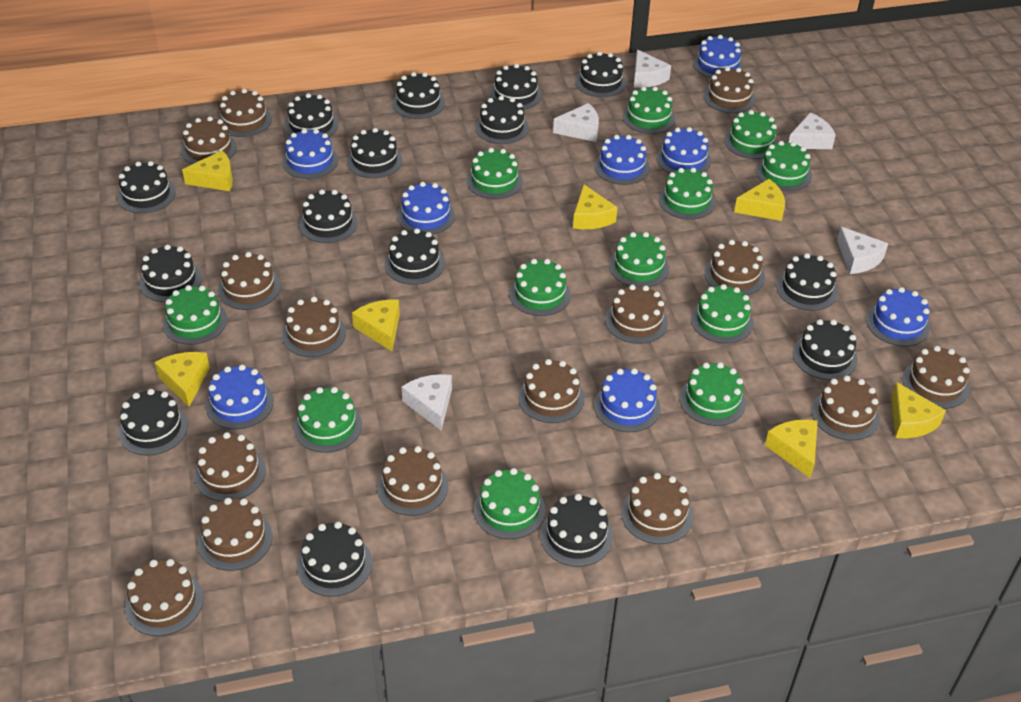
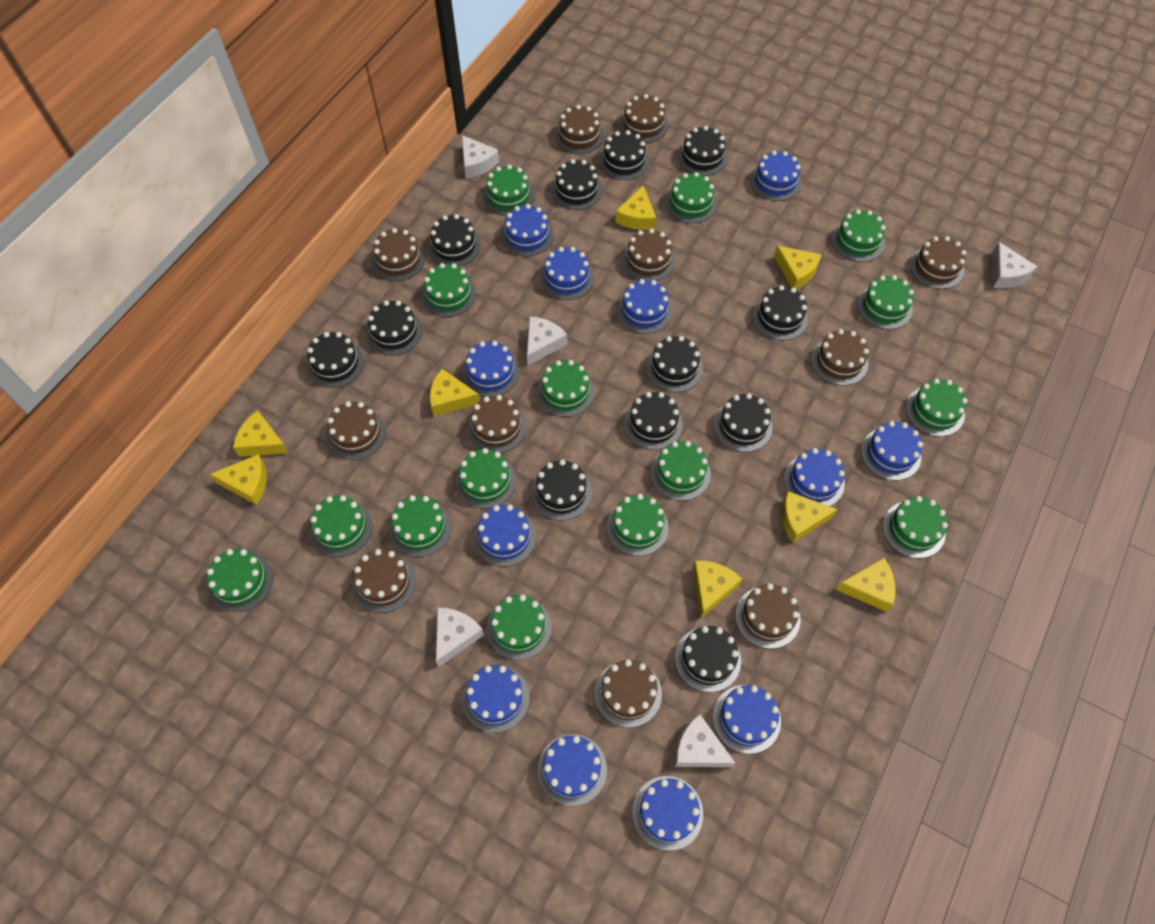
black cake: [117,161,176,213] [118,389,188,456] [139,245,202,302] [284,93,339,137] [297,522,372,597] [299,190,358,243] [347,128,402,178] [385,228,445,285] [392,72,445,119] [475,96,529,144] [490,64,542,110] [540,494,613,567] [575,52,626,97] [776,253,838,311] [793,319,858,380] = 15 -> [307,332,364,388] [366,300,422,355] [428,214,481,266] [531,459,592,521] [551,159,602,210] [599,130,649,180] [624,392,683,450] [646,336,703,392] [675,626,741,692] [678,126,728,176] [714,393,773,452] [753,285,808,340] = 12
blue cake: [206,364,274,429] [282,129,338,179] [397,182,455,235] [594,135,650,185] [594,368,661,432] [656,127,711,173] [693,35,743,78] [866,287,930,347] = 8 -> [462,341,519,397] [463,665,530,733] [474,505,536,567] [501,204,554,257] [538,734,607,806] [540,247,594,300] [617,279,672,334] [632,776,703,851] [713,685,781,754] [750,151,801,201] [784,448,845,506] [861,421,923,480] = 12
brown cake: [125,559,203,636] [181,116,237,164] [194,432,266,501] [198,498,272,571] [218,89,272,137] [218,252,280,310] [282,297,346,357] [377,446,448,516] [518,359,585,423] [605,285,668,344] [621,473,693,544] [704,67,756,113] [704,240,765,295] [812,375,879,440] [902,346,970,409] = 15 -> [327,401,386,460] [352,549,416,613] [372,228,425,281] [468,395,526,453] [555,105,604,154] [595,660,662,728] [619,94,668,143] [622,228,675,281] [736,583,800,649] [811,329,869,386] [910,236,966,289] = 11
green cake: [163,285,227,345] [294,387,362,453] [467,148,523,199] [474,468,546,539] [509,259,571,316] [609,232,669,287] [622,86,675,134] [659,168,716,220] [680,362,746,426] [691,284,754,344] [725,110,778,159] [756,141,812,191] = 12 -> [207,549,273,612] [310,495,372,557] [389,495,451,557] [422,263,476,317] [456,448,516,509] [483,165,534,216] [487,595,552,660] [537,360,594,417] [607,494,669,556] [651,441,711,501] [665,172,717,223] [832,209,886,262] [857,275,914,329] [883,496,948,558] [906,378,968,436] = 15
yellow cheese: [154,352,210,407] [182,150,233,191] [352,300,400,351] [573,184,617,229] [734,179,785,221] [765,419,818,478] [891,382,946,438] = 7 -> [210,454,267,505] [233,411,289,457] [430,369,480,416] [615,186,656,230] [693,561,742,618] [774,246,822,289] [782,491,838,543] [836,558,895,612] = 8

